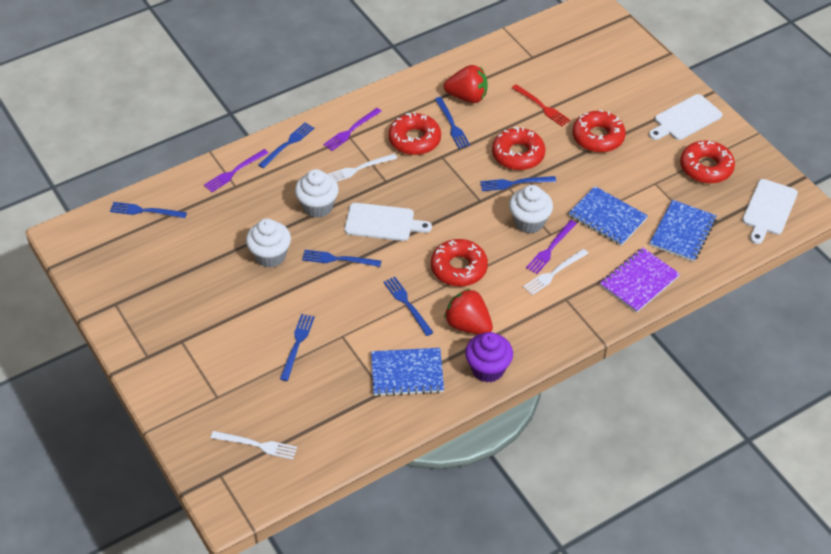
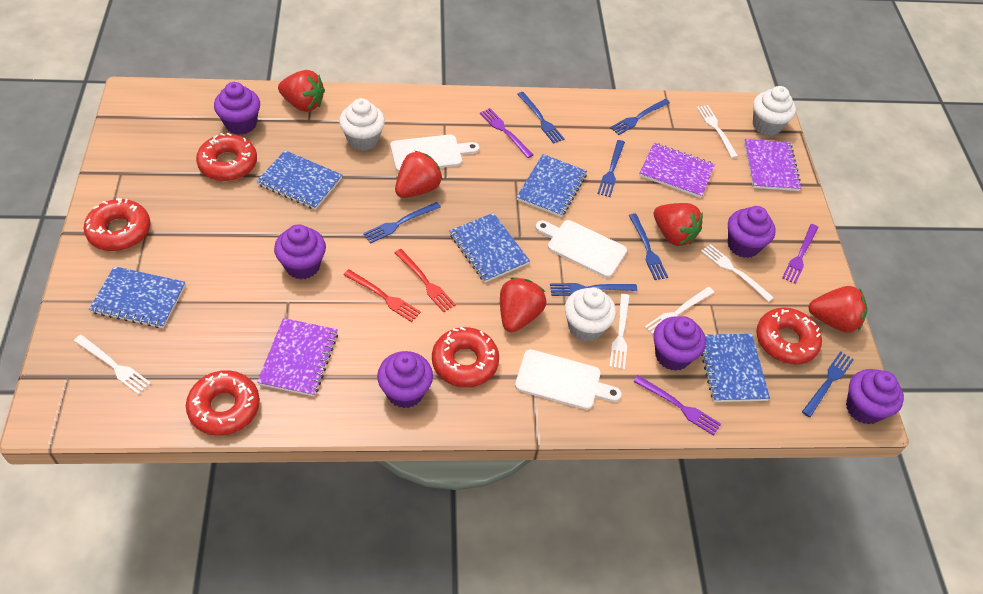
blue notebook: [371,348,444,396] [568,186,648,246] [650,200,717,262] = 3 -> [89,266,186,328] [256,150,342,210] [449,213,530,282] [517,154,587,217] [701,334,770,402] = 5
purple cupcake: [465,332,513,382] = 1 -> [214,82,260,135] [274,224,326,279] [377,351,433,408] [654,316,706,371] [728,206,775,258] [846,369,904,425] = 6
purple notebook: [600,247,680,313] = 1 -> [257,318,338,396] [639,143,715,198] [744,139,802,191] = 3
red fork: [512,84,570,126] = 1 -> [344,269,421,322] [395,249,456,312] = 2
red strawberry: [444,65,488,103] [444,288,493,335] = 2 -> [278,70,325,112] [395,151,442,198] [500,277,547,332] [654,203,703,246] [808,286,867,333] = 5
white fork: [211,431,297,460] [328,153,397,182] [523,249,588,295] = 3 -> [74,335,151,395] [609,294,630,370] [645,287,714,336] [697,105,738,158] [701,244,774,302] = 5

